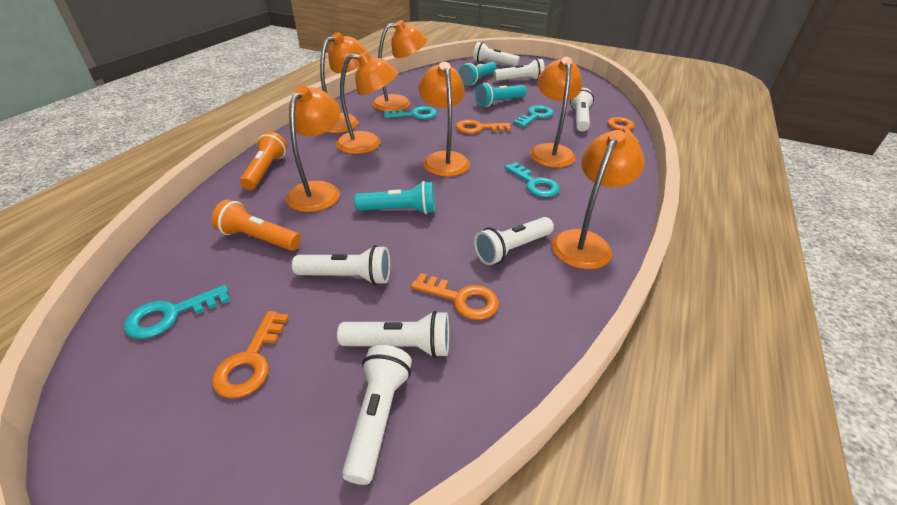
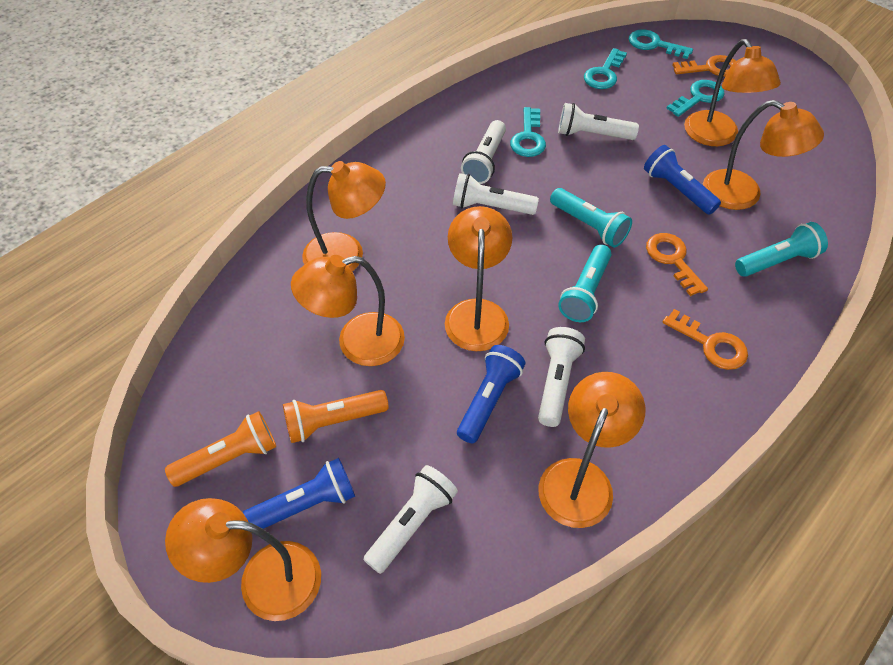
blue flashlight: none = 0 -> [242,458,355,534] [457,345,526,443] [644,145,721,215] = 3
orange key: [212,311,289,398] [411,273,499,320] [456,120,511,134] [607,117,639,144] = 4 -> [646,233,708,296] [663,309,748,370] [672,55,736,77] = 3
white flashlight: [292,245,390,285] [337,311,449,358] [342,345,412,485] [473,42,520,66] [474,217,554,265] [494,59,545,81] [570,88,594,132] = 7 -> [363,465,458,574] [453,173,539,215] [461,120,506,184] [538,327,585,427] [558,103,639,140] = 5

